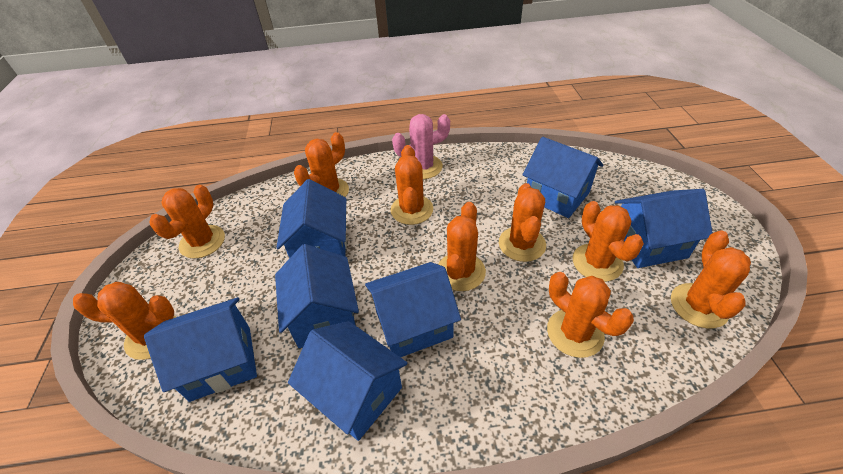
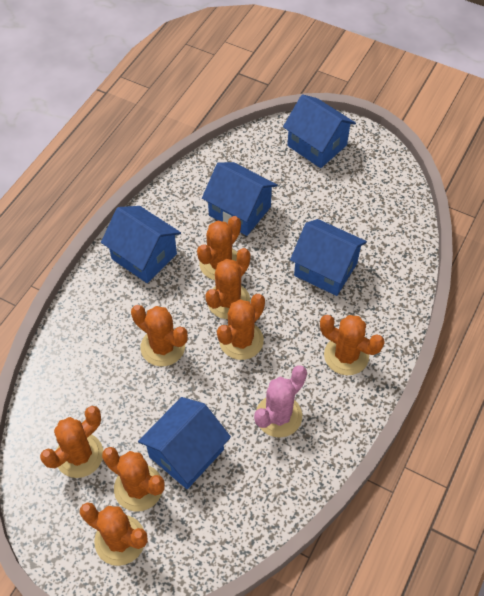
blue house: [144,297,257,402] [275,244,359,348] [276,179,347,258] [288,321,408,441] [365,262,461,357] [523,137,603,218] [615,189,712,268] = 7 -> [101,206,181,283] [138,397,231,489] [202,162,277,236] [283,94,356,168] [290,219,367,296] = 5
orange cactus: [73,282,176,360] [149,185,225,259] [294,132,349,197] [391,145,433,225] [438,202,486,291] [499,183,546,262] [547,272,634,358] [572,201,644,282] [671,230,751,328] = 9 -> [40,406,103,478] [80,502,148,566] [102,447,165,512] [131,305,188,366] [197,216,241,280] [205,248,250,319] [217,294,265,360] [320,315,385,375] = 8

